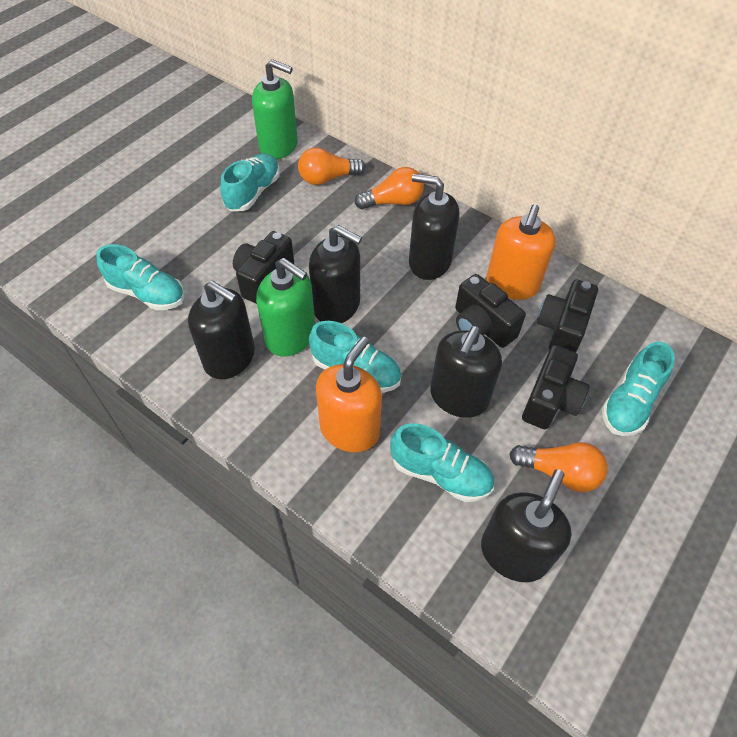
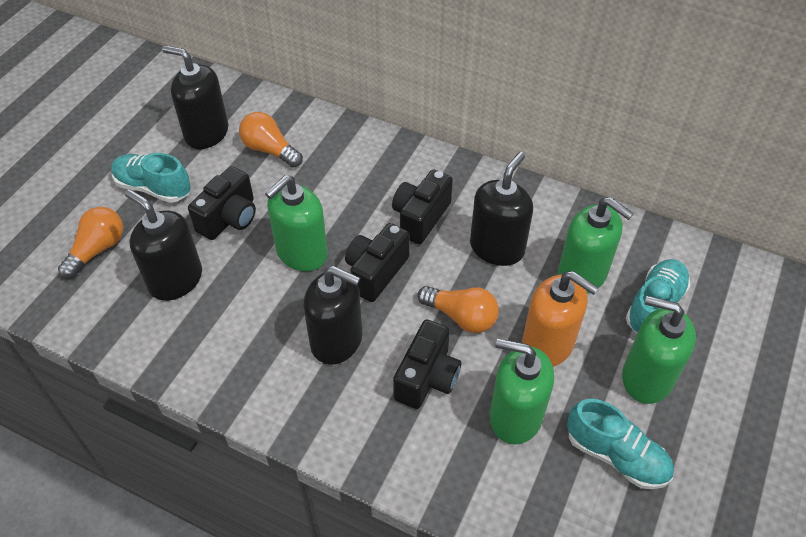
black soap dispenser: [188,281,255,379] [309,225,362,323] [409,174,459,280] [430,326,502,418] [481,469,572,582] = 5 -> [125,189,202,301] [162,45,228,149] [304,266,362,365] [470,152,533,266] = 4
green soap dispenser: [252,59,298,159] [256,258,315,357] = 2 -> [265,175,328,271] [490,338,554,445] [558,197,634,294] [622,296,696,404] = 4
orange soap dispenser: [316,337,382,452] [487,204,556,300] = 2 -> [522,271,599,367] = 1
turquoise shoe: [96,244,185,310] [220,153,280,211] [309,321,401,393] [390,423,494,502] [602,342,675,436] = 5 -> [111,153,191,203] [567,399,674,489] [626,259,691,334] = 3

